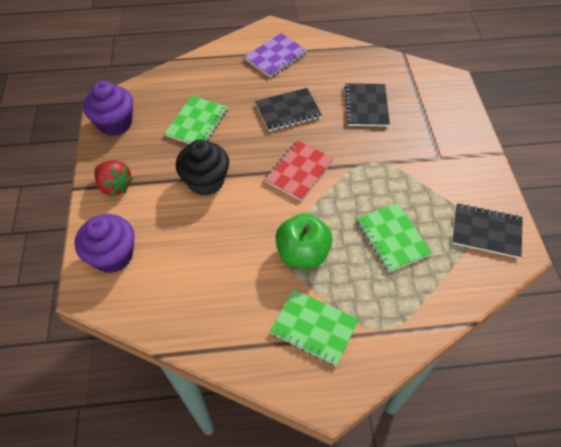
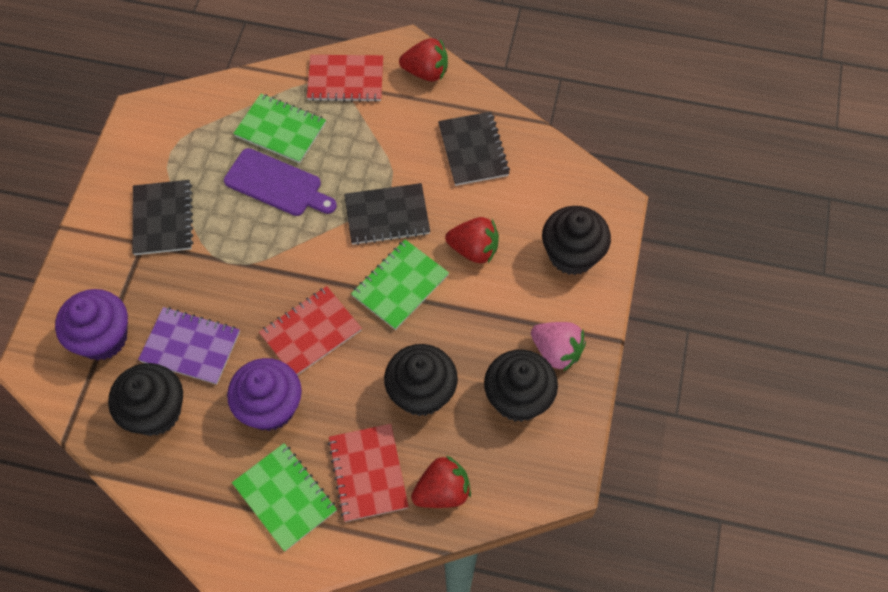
black cupcake: [176,139,229,196] = 1 -> [108,363,183,436] [384,344,458,416] [484,349,558,422] [542,206,611,275] = 4
green apple: [275,213,333,269] = 1 -> none = 0
pink strawberry: none = 0 -> [531,322,586,371] = 1
purple cutting board: none = 0 -> [224,148,337,216] = 1
red notebook: [264,140,334,201] = 1 -> [259,286,362,375] [307,55,383,102] [328,424,409,522] = 3
red strawberry: [94,160,133,196] = 1 -> [399,38,448,82] [411,455,471,508] [445,217,499,263] = 3

